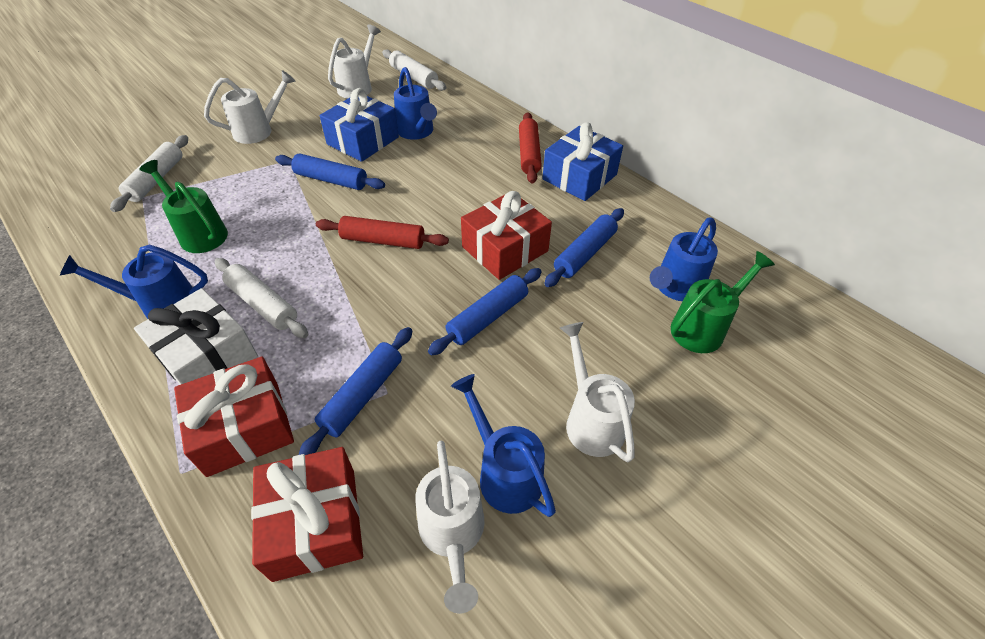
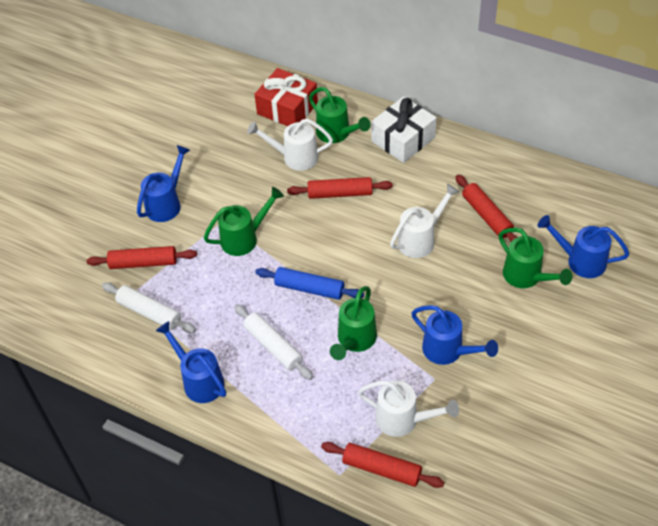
blue gift: [320,88,399,162] [542,122,623,201] = 2 -> none = 0
blue rolling pin: [275,153,385,190] [299,327,412,455] [428,268,542,356] [544,208,624,287] = 4 -> [255,267,364,300] = 1
green watering can: [139,160,228,253] [671,251,775,353] = 2 -> [204,187,284,256] [309,87,371,143] [330,286,377,360] [499,228,573,288] = 4
red gift: [174,357,294,477] [251,447,363,582] [461,191,552,280] = 3 -> [254,68,318,126] = 1
red rolling pin: [316,216,449,249] [519,112,542,184] = 2 -> [87,246,197,269] [287,177,393,199] [321,442,444,488] [456,175,517,242] = 4
white rolling pin: [110,135,188,212] [215,258,308,338] [382,49,446,91] = 3 -> [102,283,196,333] [234,304,313,380] = 2
white watering can: [204,70,296,144] [328,24,381,99] [415,441,485,614] [560,322,635,462] = 4 -> [247,119,333,171] [358,380,459,437] [390,184,459,258] = 3

